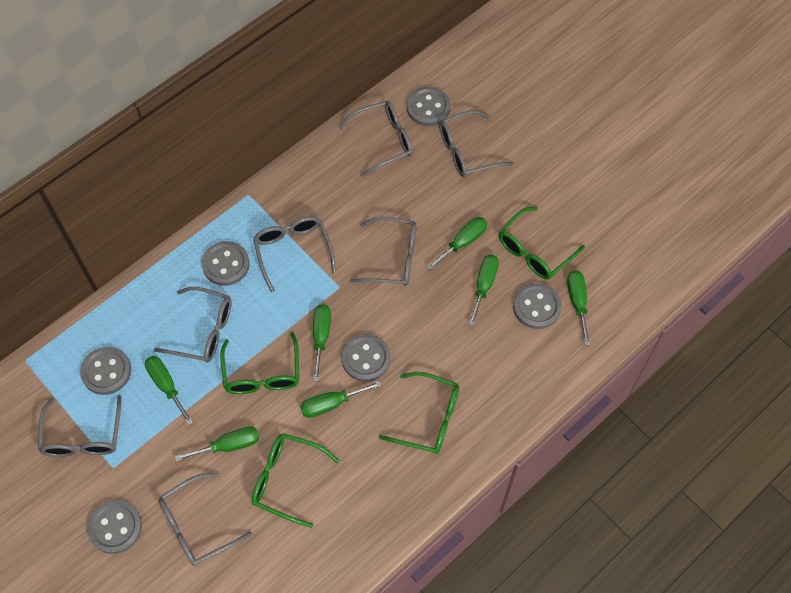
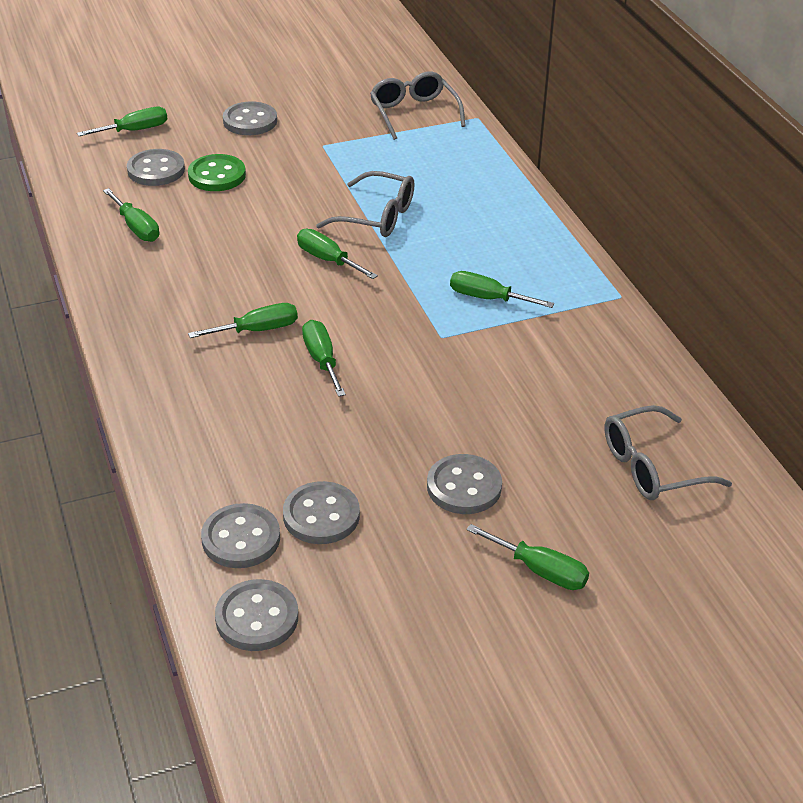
green button: none = 0 -> [188,154,246,191] = 1
green glasses: [220,332,299,394] [251,433,339,528] [379,372,459,454] [499,207,585,279] = 4 -> none = 0
grey glasses: [38,395,122,457] [154,287,232,362] [159,473,252,566] [253,216,336,292] [338,101,412,177] [350,217,417,286] [439,110,513,177] = 7 -> [316,171,414,237] [370,71,466,140] [604,405,732,500] = 3

